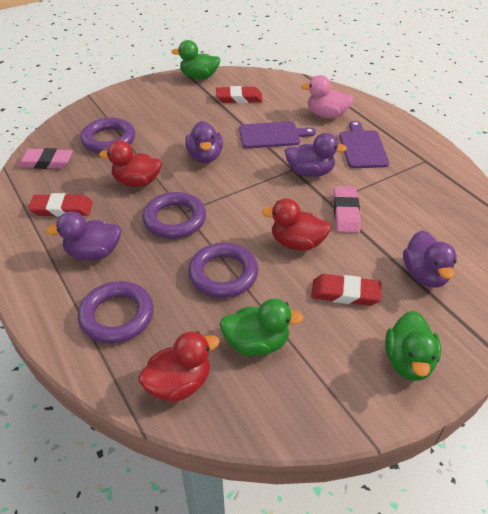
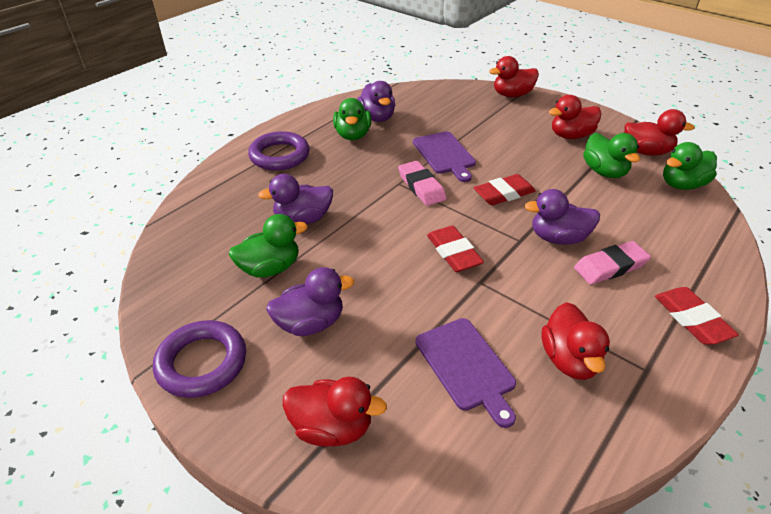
green duck: [171,40,220,79] [220,299,304,356] [385,311,441,381] = 3 -> [229,214,308,277] [333,98,372,140] [583,133,640,178] [663,142,717,190] = 4
pink duck: [301,75,354,118] = 1 -> none = 0
purple ring: [78,281,154,344] [81,118,136,153] [142,192,206,239] [188,243,258,298] = 4 -> [153,320,246,398] [248,131,310,171] = 2
red duck: [99,140,162,187] [138,331,220,403] [262,198,331,251] = 3 -> [283,377,387,446] [489,56,539,97] [542,302,610,380] [549,95,602,139] [624,109,695,156] = 5

